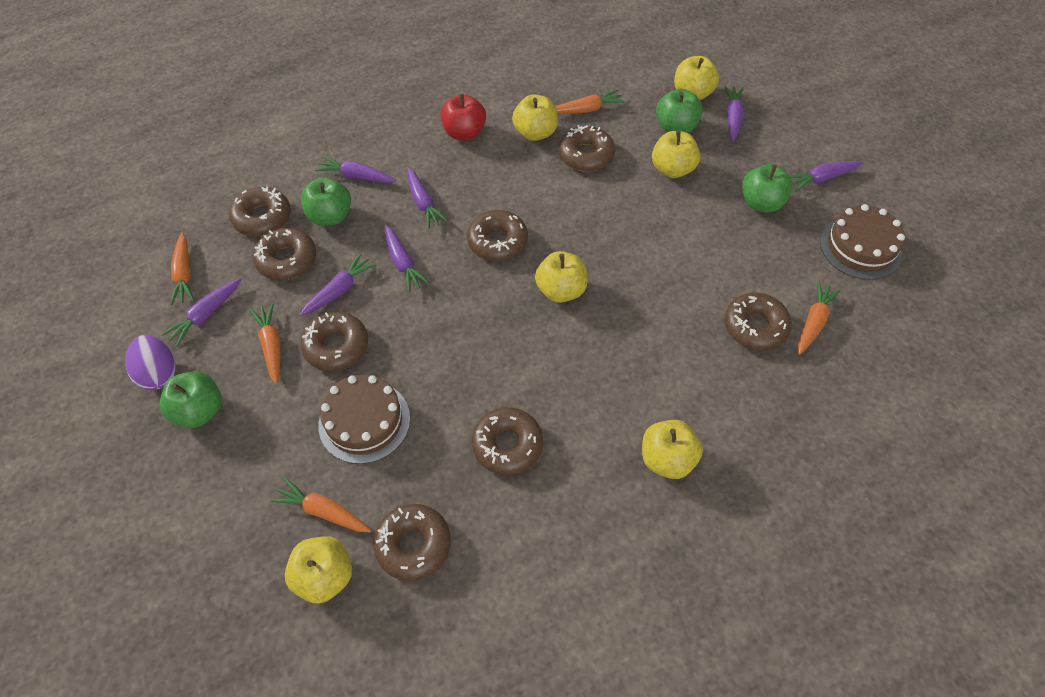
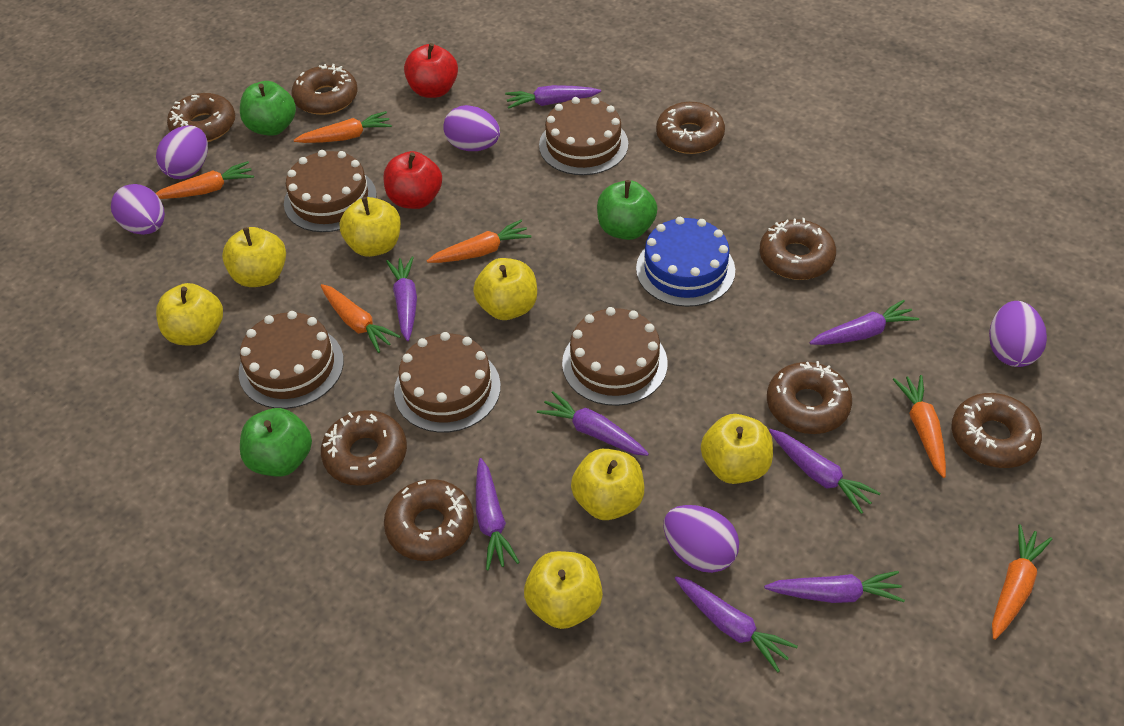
blue cake: none = 0 -> [636,217,735,307] = 1
brown cake: [318,375,410,464] [820,204,905,280] = 2 -> [239,311,344,409] [284,150,377,232] [394,332,501,433] [539,97,628,175] [562,307,668,406] = 5
green apple: [160,371,222,428] [301,177,351,226] [656,89,703,133] [742,164,793,212] = 4 -> [240,81,296,136] [240,408,312,477] [597,180,657,240] = 3
orange carrot: [170,232,195,305] [250,303,281,384] [270,478,371,532] [555,89,625,114] [798,281,841,355] = 5 -> [155,161,254,199] [294,111,392,143] [320,284,401,353] [427,220,532,263] [893,375,946,478] [992,524,1052,640] = 6
purple carrot: [161,278,241,347] [300,253,376,316] [315,156,396,183] [384,225,430,293] [407,167,448,229] [724,86,744,142] [790,161,863,192] = 7 -> [386,256,417,341] [476,458,520,570] [505,85,601,109] [537,391,649,456] [674,576,798,672] [764,571,905,603] [769,429,880,514] [809,300,919,345] = 8
purple egg: [125,335,176,390] = 1 -> [111,184,165,235] [156,126,208,179] [443,105,500,151] [664,505,739,573] [989,301,1047,367] = 5
red apple: [440,94,486,140] = 1 -> [384,151,442,209] [404,43,458,98] = 2
yellow apple: [285,536,352,604] [512,94,558,141] [535,251,588,303] [642,420,703,479] [652,131,700,178] [674,56,719,100] = 6 -> [156,283,223,345] [222,227,286,287] [340,197,401,257] [473,258,537,320] [524,551,603,629] [571,449,644,520] [701,414,773,484] = 7

